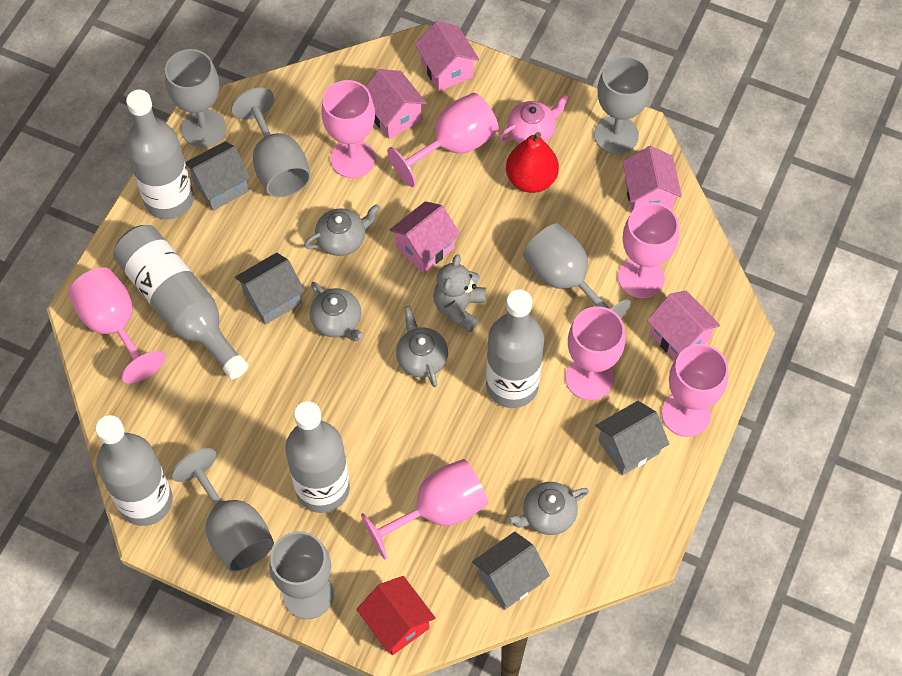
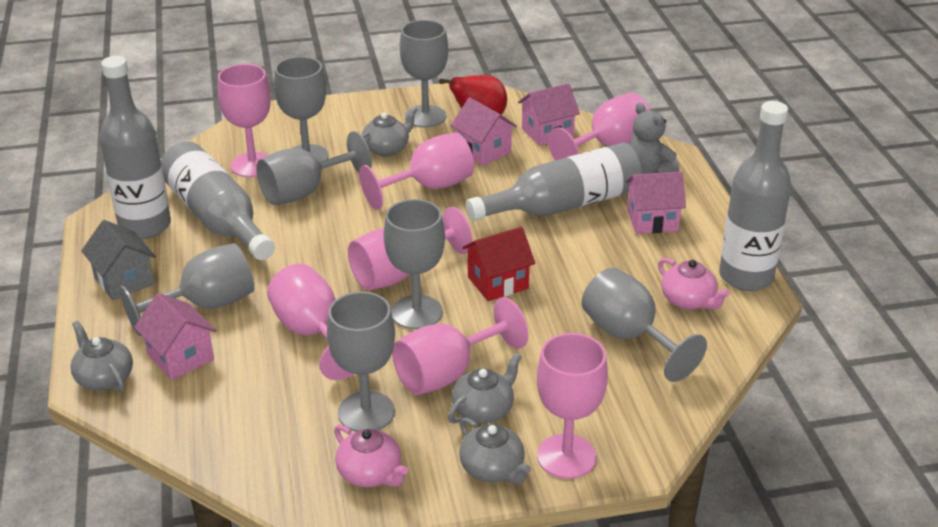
grey bottle: [96,415,173,526] [113,225,248,379] [126,90,194,219] [285,401,350,513] [486,289,544,408] = 5 -> [100,56,171,239] [161,142,275,260] [466,143,643,221] [719,101,792,291] = 4
grey goblet: [165,49,226,148] [171,448,274,572] [231,88,311,197] [269,531,334,619] [523,223,631,318] [594,56,651,154] = 6 -> [119,243,254,336] [256,131,372,205] [274,56,329,162] [327,292,395,432] [384,199,445,329] [400,20,448,128] [582,268,707,382] = 7
grey house: [185,141,251,211] [235,253,305,325] [472,532,550,610] [595,401,669,475] = 4 -> [81,220,156,300] = 1
pink house: [365,69,427,139] [389,201,460,273] [415,21,479,91] [622,146,682,211] [647,291,720,360] = 5 -> [134,293,217,380] [451,97,517,166] [518,83,580,146] [625,172,686,234] = 4
pink teapot: [499,94,569,143] = 1 -> [334,425,408,487] [658,258,730,310] = 2

